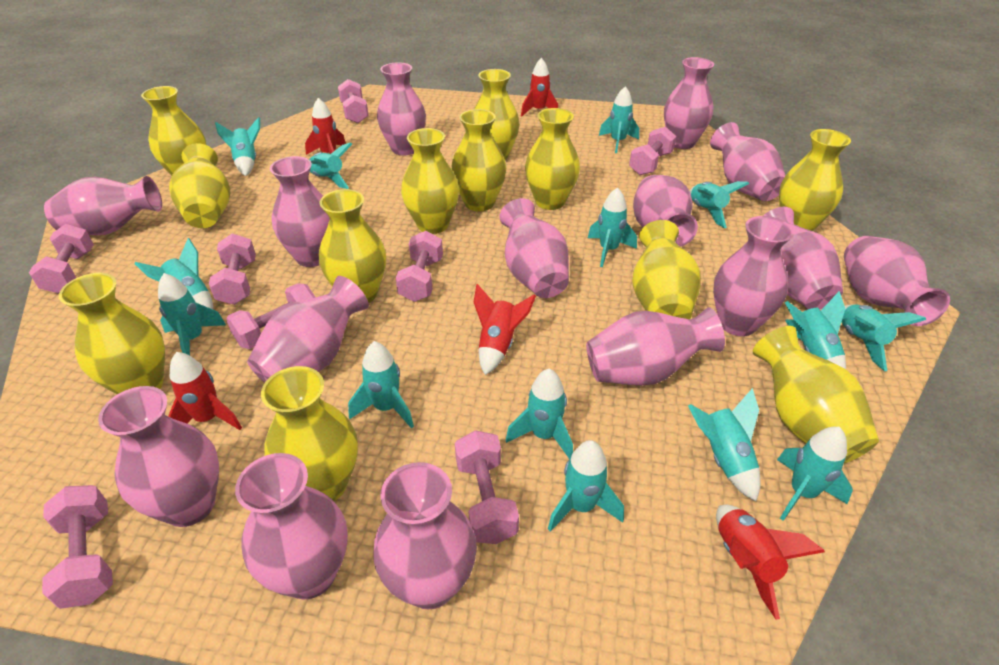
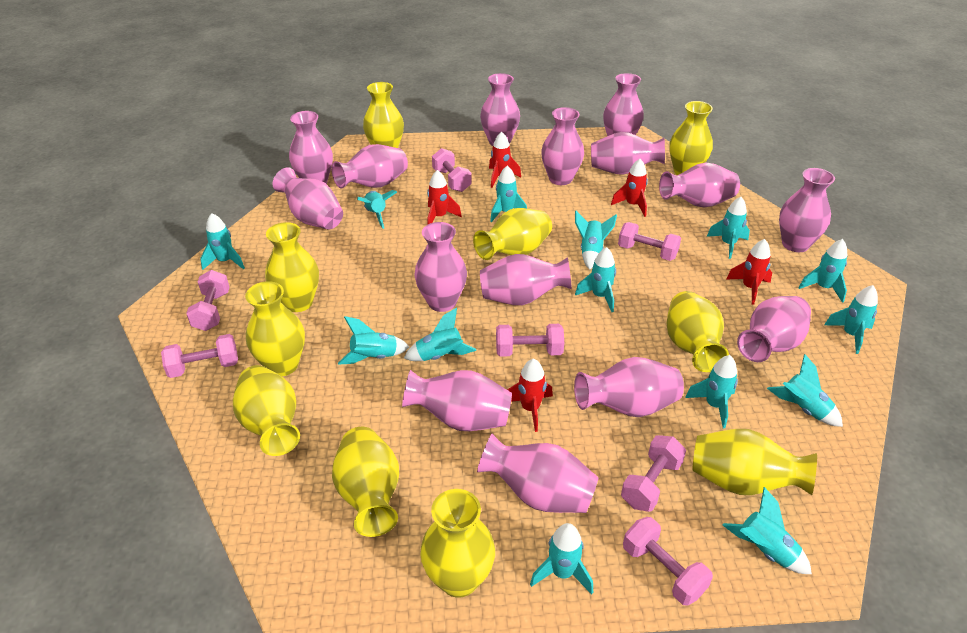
pink dumbbell: [29,224,94,293] [42,485,113,609] [209,233,256,305] [226,283,315,349] [338,79,369,123] [396,231,443,302] [455,430,519,544] [629,127,676,175] = 8 -> [161,334,238,378] [186,270,229,331] [432,148,472,192] [496,324,564,357] [618,222,681,261] [621,435,686,512] [623,517,713,606] = 7
yellow vase: [59,273,165,394] [141,86,206,176] [169,143,230,228] [261,366,358,501] [319,189,386,303] [401,128,459,234] [451,109,506,211] [474,69,520,161] [525,108,580,210] [632,220,701,319] [753,326,879,463] [779,129,851,231] = 12 -> [233,365,300,456] [245,281,305,376] [265,222,319,312] [332,427,399,537] [363,82,404,148] [420,489,495,598] [473,208,552,260] [667,291,729,372] [669,101,713,175] [693,429,817,495] = 10

